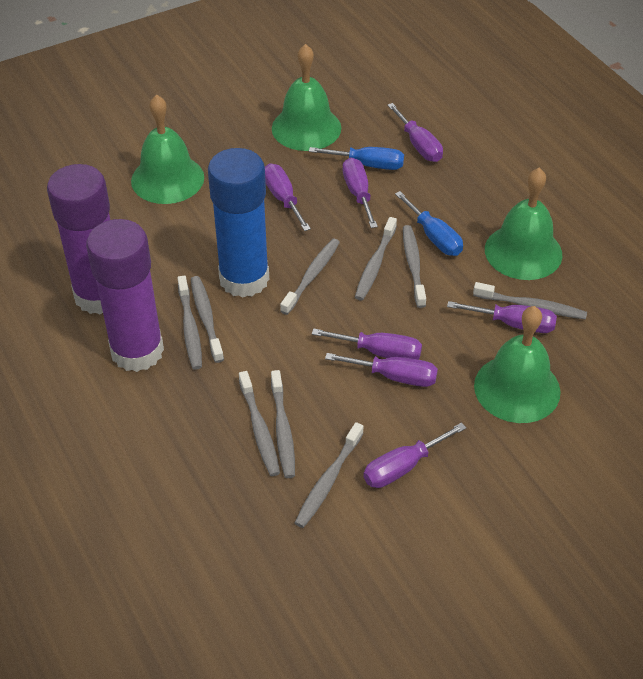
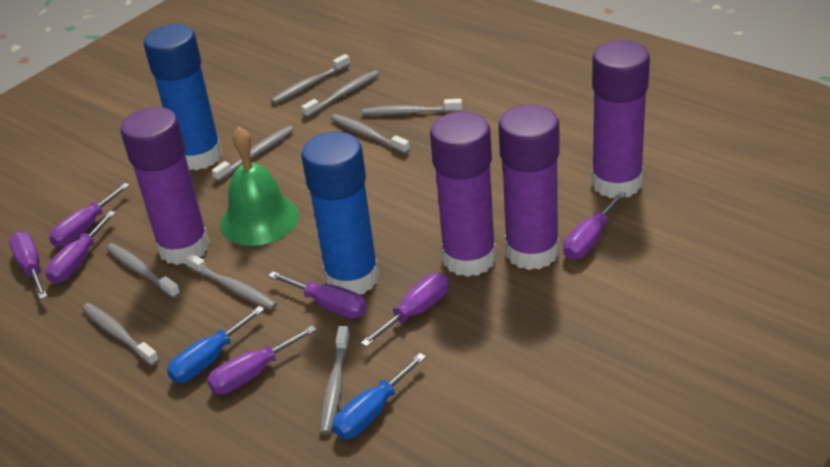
blue glue stick: [208,148,269,298] = 1 -> [144,24,222,170] [301,132,379,294] = 2
green bell: [131,94,204,204] [272,44,341,151] [474,306,561,423] [485,168,563,280] = 4 -> [220,127,299,246] = 1
purple glue stick: [47,164,110,314] [86,219,164,372] = 2 -> [121,107,210,265] [430,112,496,277] [499,104,560,270] [591,40,650,198] = 4

